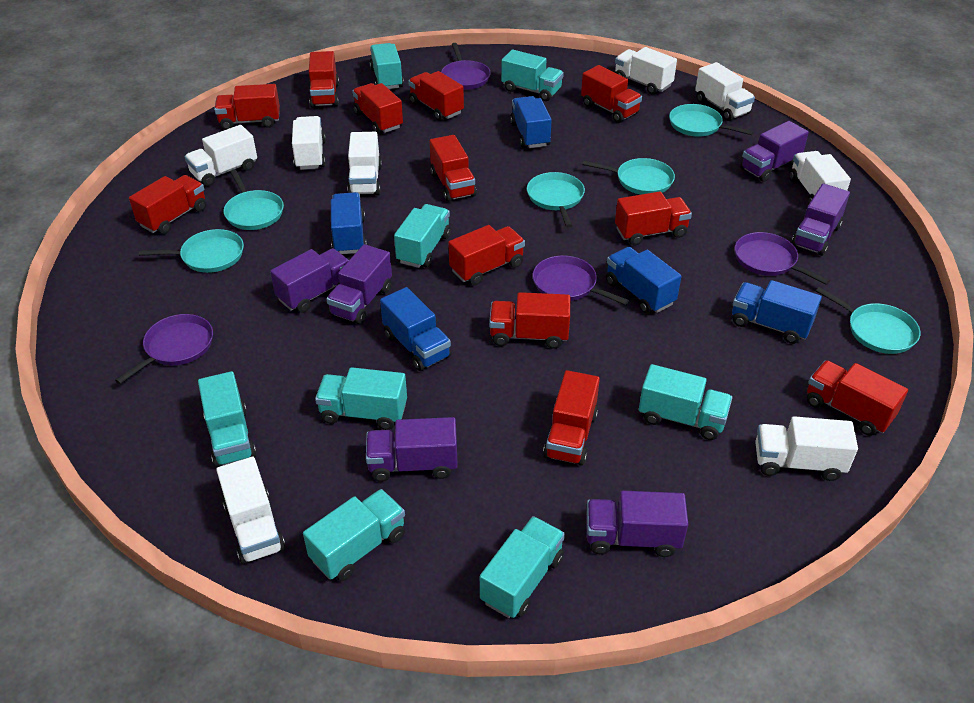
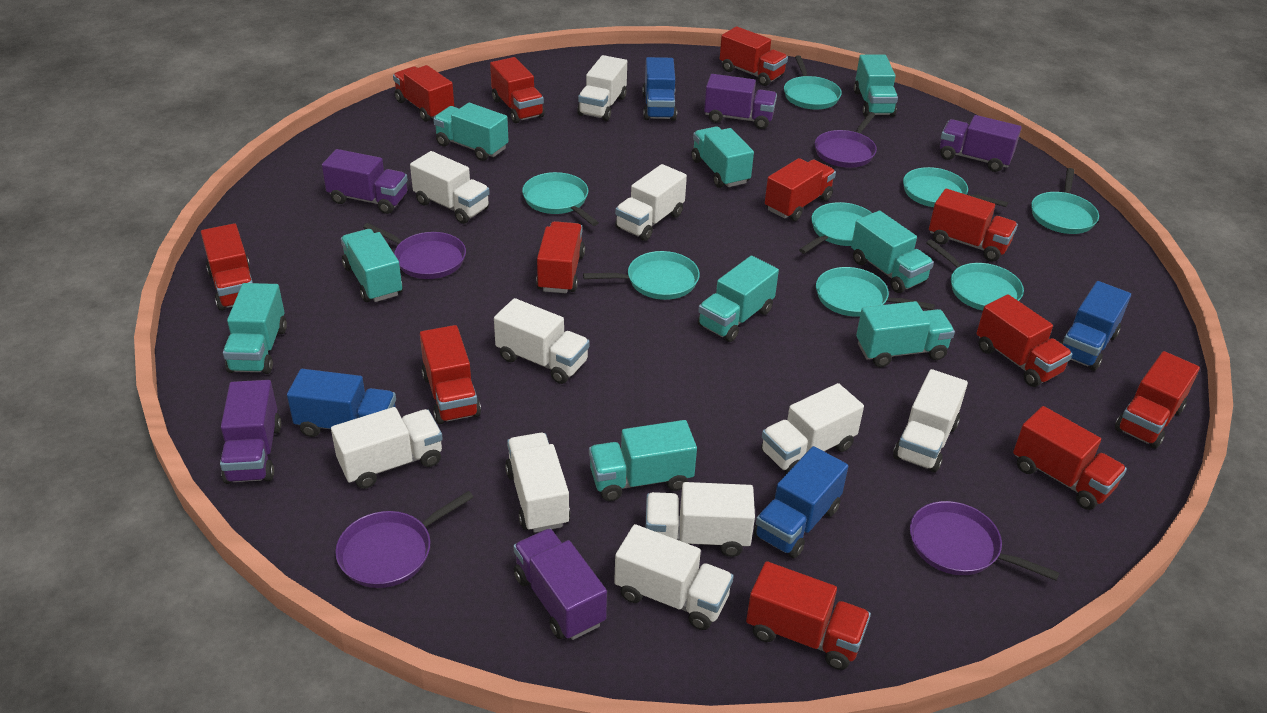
blue truck: [331,192,367,254] [380,287,451,371] [510,96,552,148] [606,247,681,314] [732,280,822,344] = 5 -> [287,369,396,437] [642,57,677,121] [754,446,848,558] [1060,281,1131,371] = 4
purple truck: [270,248,349,313] [326,244,392,324] [366,417,458,482] [586,491,688,557] [740,121,809,182] [792,183,850,256] = 6 -> [220,380,281,484] [322,149,408,214] [513,528,607,640] [704,74,777,129] [940,115,1022,172] = 5
turquoise pan: [139,229,244,273] [223,169,284,230] [527,172,585,228] [583,158,675,194] [669,104,754,136] [816,287,920,354] = 6 -> [522,172,599,226] [583,251,700,300] [784,55,842,109] [799,202,872,254] [816,267,935,317] [903,167,1008,207] [926,239,1024,311] [1031,168,1099,234] = 8
turquoise truck: [198,371,256,467] [303,489,405,581] [315,367,407,430] [369,43,404,89] [394,204,451,268] [480,516,565,618] [501,50,564,101] [639,364,733,440] = 8 -> [223,283,287,374] [341,229,403,302] [433,103,509,161] [589,420,697,501] [692,126,754,188] [697,256,779,342] [851,211,934,293] [854,55,898,117] [856,301,955,367] = 9
white truck: [184,125,257,186] [216,457,285,564] [292,116,326,170] [347,132,382,195] [615,47,677,95] [695,62,755,121] [755,416,858,481] [789,151,851,204] = 8 -> [331,407,443,489] [410,151,490,224] [494,298,590,384] [505,433,570,533] [577,55,627,121] [614,524,734,630] [615,164,687,241] [646,482,755,557] [761,383,864,474] [893,369,968,473] = 10

